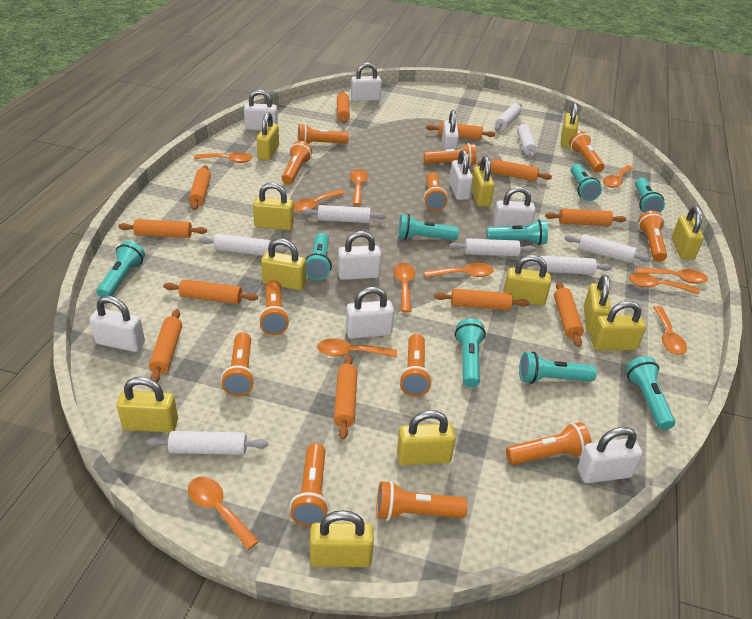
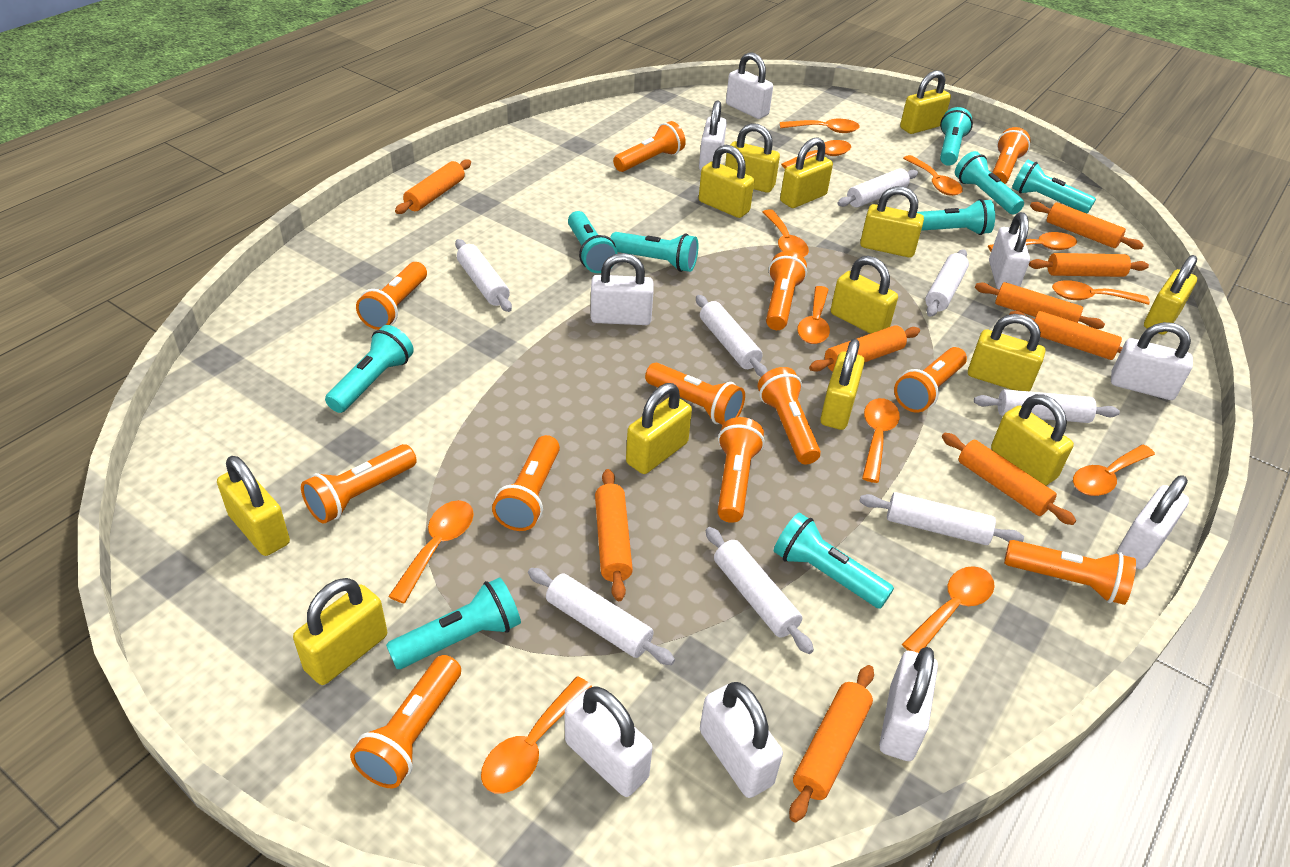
orange rolling pin: [118,219,207,238] [149,309,182,382] [163,279,258,304] [189,165,211,210] [334,355,357,440] [337,91,350,124] [426,122,495,140] [434,289,529,310] [478,159,552,181] [545,209,626,226] [554,282,584,347] = 11 -> [395,159,471,214] [595,469,633,601] [789,665,874,823] [809,325,920,372] [942,433,1076,525] [975,282,1105,329] [1009,311,1123,360] [1029,253,1149,277] [1030,202,1144,250] = 9
orange spoon: [188,477,259,550] [194,152,253,163] [294,189,345,212] [317,338,397,357] [350,169,368,205] [393,263,415,312] [424,263,494,278] [603,165,633,188] [628,273,699,294] [636,268,708,284] [653,306,687,355] = 11 -> [388,500,474,603] [481,677,592,793] [763,209,809,257] [780,119,860,133] [781,140,851,168] [797,286,830,344] [862,398,900,483] [902,566,995,653] [903,155,963,196] [988,232,1077,252] [1052,280,1150,305] [1073,445,1155,496] = 12
yellow padlock: [117,377,178,432] [253,183,294,230] [257,112,279,161] [261,239,306,290] [310,510,374,567] [397,410,456,465] [471,156,494,207] [503,255,551,306] [561,103,578,148] [584,275,611,334] [591,301,646,351] [672,206,704,260] = 12 -> [217,456,290,556] [293,578,387,685] [626,383,692,474] [699,145,754,218] [725,123,780,193] [780,137,833,208] [820,339,865,430] [831,256,898,334] [860,186,924,257] [900,70,951,134] [968,314,1045,391] [991,394,1074,486] [1144,255,1197,335] = 13

